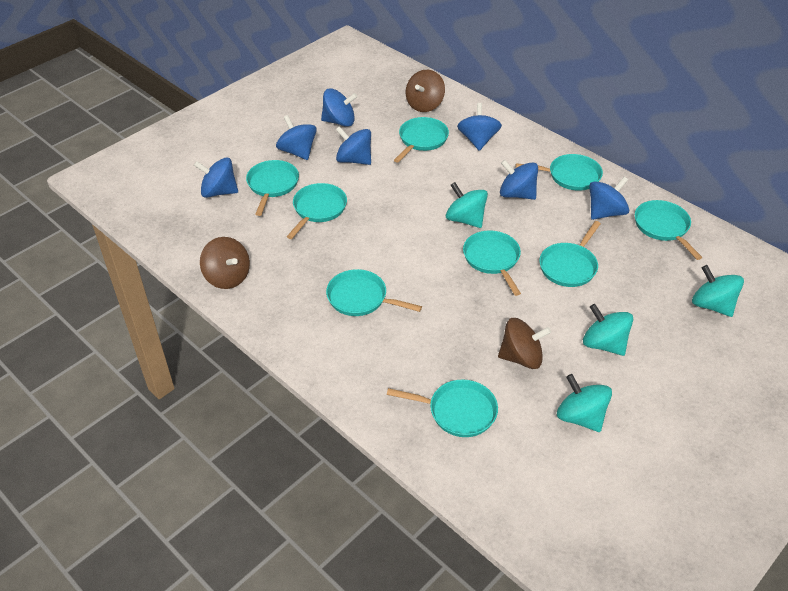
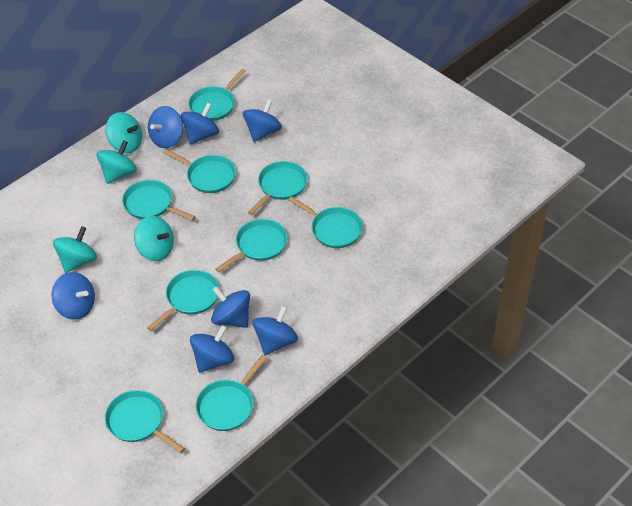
brown spinning top: [200,237,250,289] [406,70,445,112] [498,318,551,369] = 3 -> none = 0

